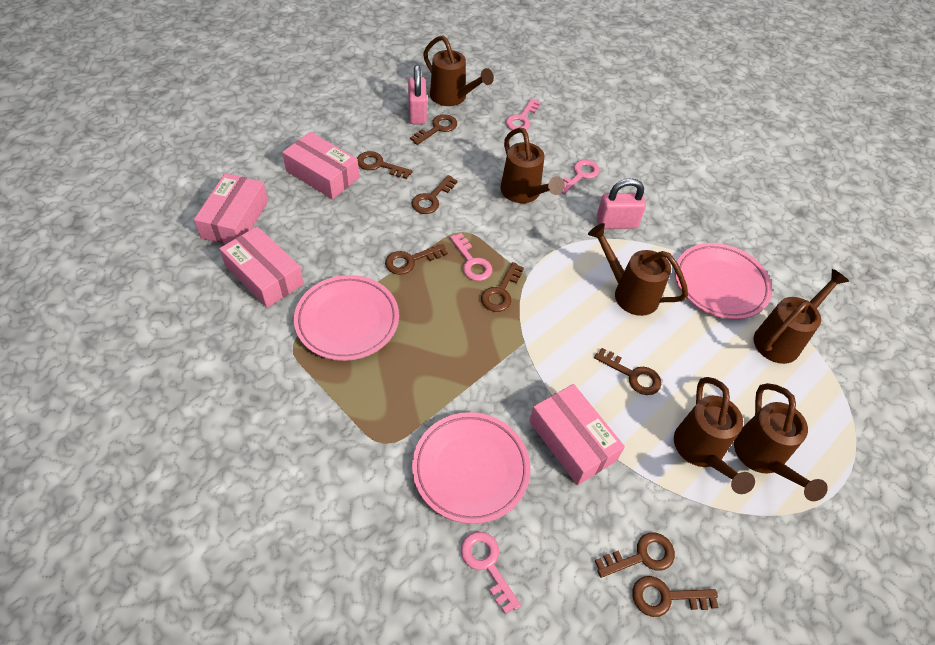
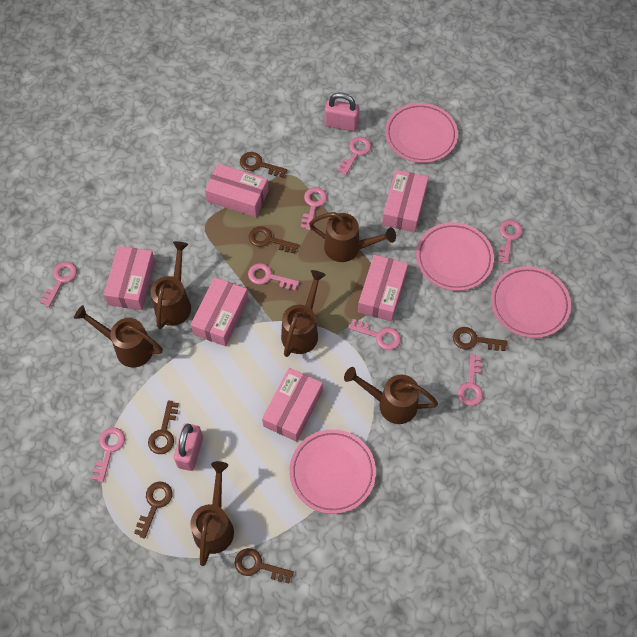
brown key: [357,151,413,179] [385,244,448,275] [410,114,457,145] [411,175,458,214] [481,262,524,312] [594,348,661,395] [595,533,675,578] [632,576,718,617] = 8 -> [134,481,172,539] [148,400,179,454] [235,548,294,583] [240,152,288,178] [249,226,299,254] [453,327,507,351] = 6
pink box: [194,173,268,244] [219,226,304,308] [282,132,359,199] [529,384,625,485] = 4 -> [104,246,155,310] [191,277,249,346] [205,164,269,217] [262,368,323,442] [358,255,408,322] [382,170,429,232] = 6
pink key: [450,233,493,281] [461,532,521,614] [506,98,541,130] [562,160,600,194] = 4 -> [40,262,77,307] [92,427,125,483] [248,263,299,291] [301,187,327,230] [338,137,371,175] [348,319,401,350] [458,354,483,406] [498,220,523,264] = 8
pink plate: [294,275,399,361] [412,412,530,524] [675,243,772,319] = 3 -> [289,429,376,514] [385,103,458,163] [416,222,494,291] [491,266,571,338] = 4

